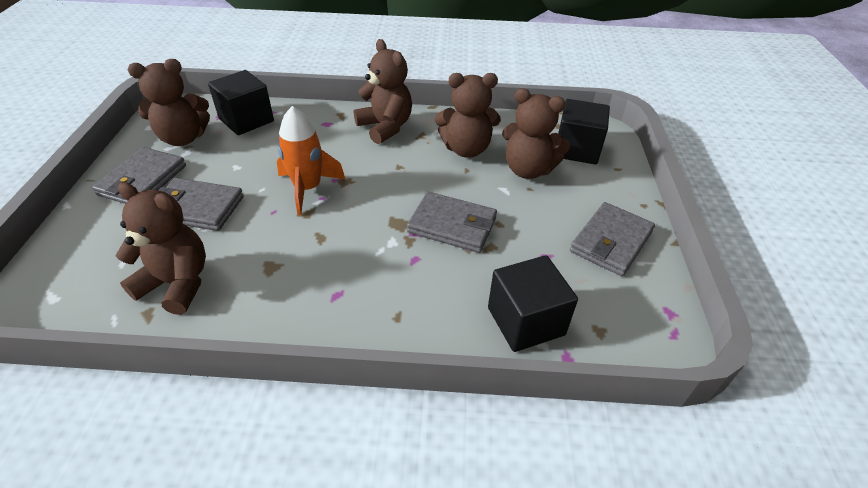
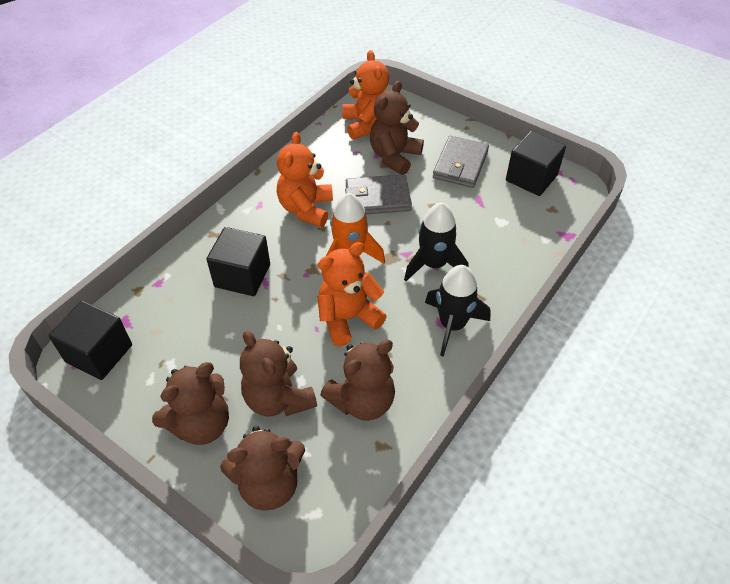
black rocket: none = 0 -> [404,202,469,281] [425,265,491,357] = 2
grey wallet: [92,147,186,204] [158,178,244,231] [407,192,497,253] [570,202,655,276] = 4 -> [345,174,412,214] [433,136,489,188] = 2
orange teddy bear: none = 0 -> [277,132,333,227] [317,242,387,346] [342,50,389,140] = 3

